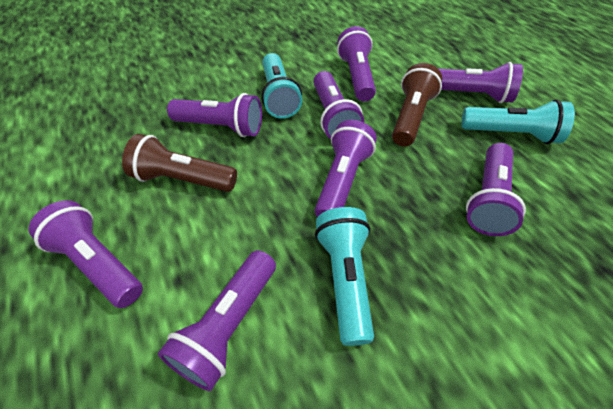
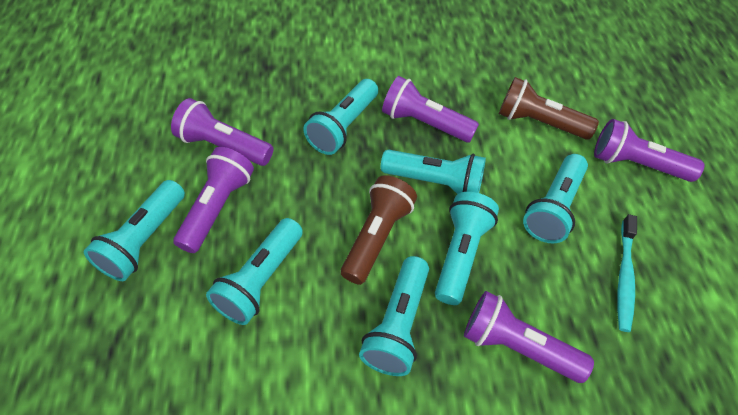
purple flashlight: [28,200,143,308] [158,250,276,391] [167,93,262,137] [313,71,364,139] [315,120,377,217] [337,26,376,101] [439,62,523,103] [466,143,526,236] = 8 -> [171,98,273,166] [173,147,254,253] [382,76,479,142] [464,291,594,383] [594,119,705,182] = 5
turquoise flashlight: [262,53,303,119] [315,207,374,346] [461,99,575,144] = 3 -> [84,180,185,281] [206,218,303,325] [303,79,378,155] [359,256,429,376] [381,150,486,194] [435,192,499,305] [523,154,588,243] = 7
turquoise toothbrush: none = 0 -> [617,214,637,332] = 1

